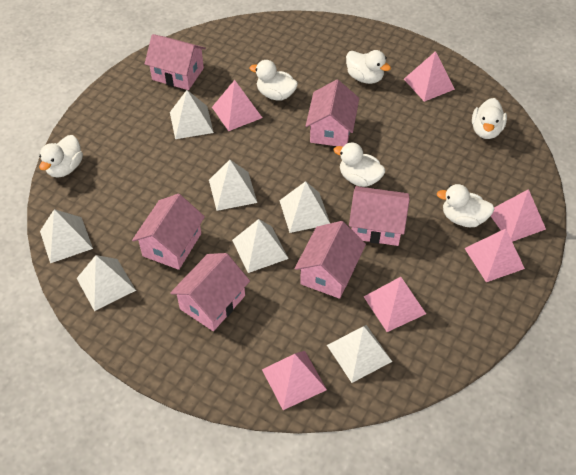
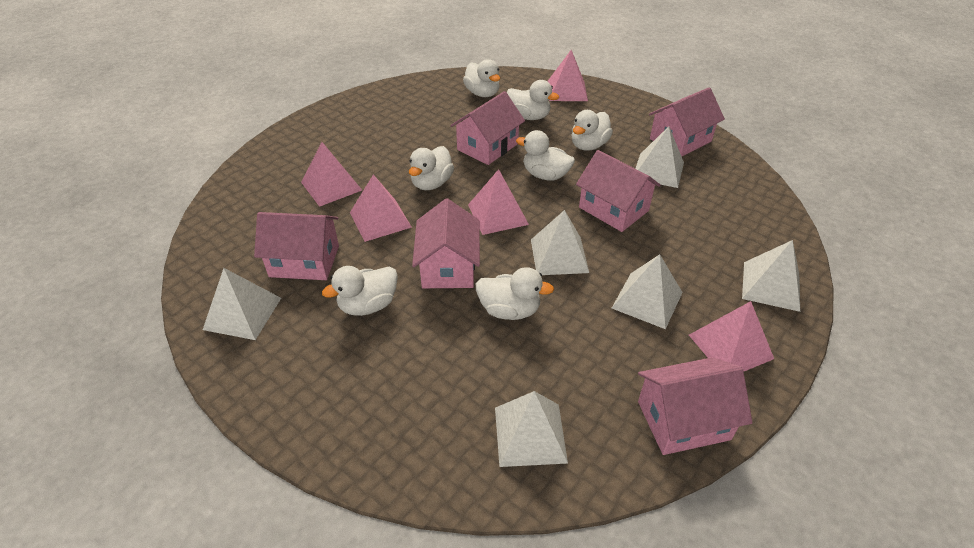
pink pyramid: [212,80,262,131] [262,351,327,410] [364,277,426,332] [404,51,455,102] [464,228,525,282] [491,189,546,242] = 6 -> [301,142,362,207] [350,174,412,242] [468,169,529,235] [547,50,588,101] [689,301,774,371] = 5
white duck: [39,135,83,177] [249,60,298,100] [333,143,386,187] [346,50,391,84] [437,184,494,227] [472,98,507,139] = 6 -> [322,266,398,316] [409,146,454,190] [463,59,500,97] [476,267,554,320] [507,80,559,120] [516,130,575,181] [572,110,613,151] = 7
white pyramid: [40,209,93,263] [77,255,136,311] [170,90,214,139] [209,160,257,211] [232,219,289,273] [279,181,330,233] [327,325,392,383] = 7 -> [203,268,281,340] [495,391,568,467] [531,210,589,275] [612,254,683,329] [635,126,684,188] [742,240,800,312] = 6

